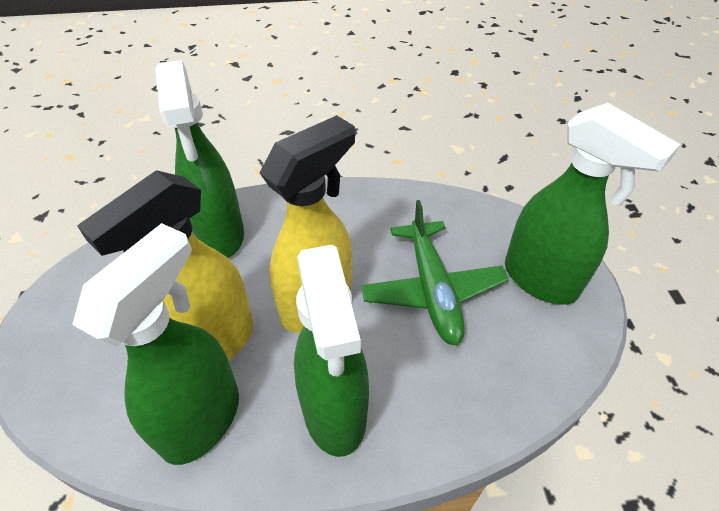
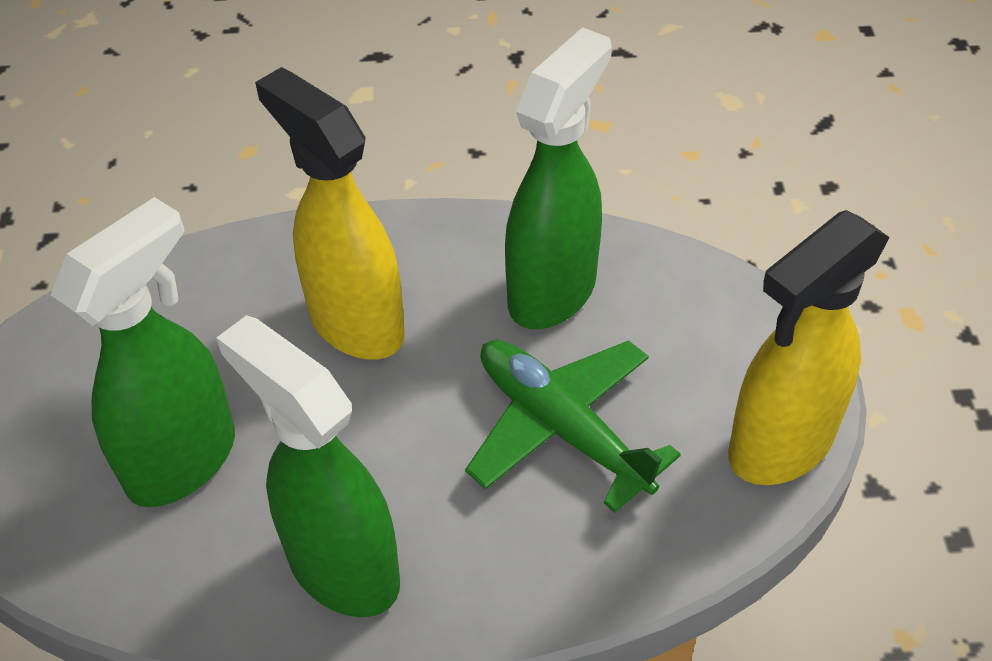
green spray bottle: [72,223,239,465] [155,60,244,258] [294,245,369,457] [505,103,681,305] = 4 -> [51,197,235,507] [216,315,400,617] [505,27,612,329] = 3

